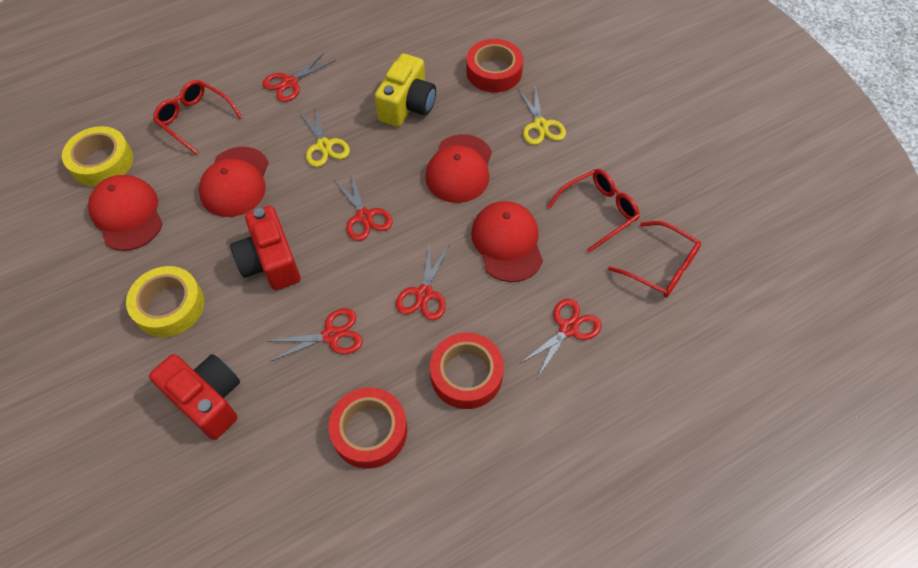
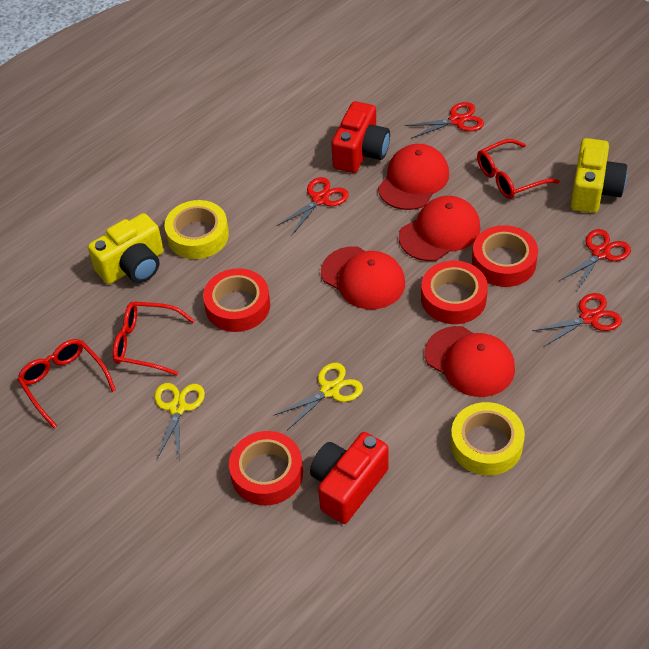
red scissors: [262,53,335,102] [266,308,363,362] [333,172,393,241] [396,241,449,320] [521,298,602,377] = 5 -> [277,177,349,235] [405,102,484,139] [532,293,622,347] [559,229,631,291] = 4
red tape: [329,387,407,469] [430,333,504,409] [466,39,523,93] = 3 -> [203,268,270,332] [229,431,303,505] [421,261,488,324] [472,225,538,287] = 4
yellow camera: [374,54,436,127] = 1 -> [88,213,164,284] [571,138,627,213] = 2

